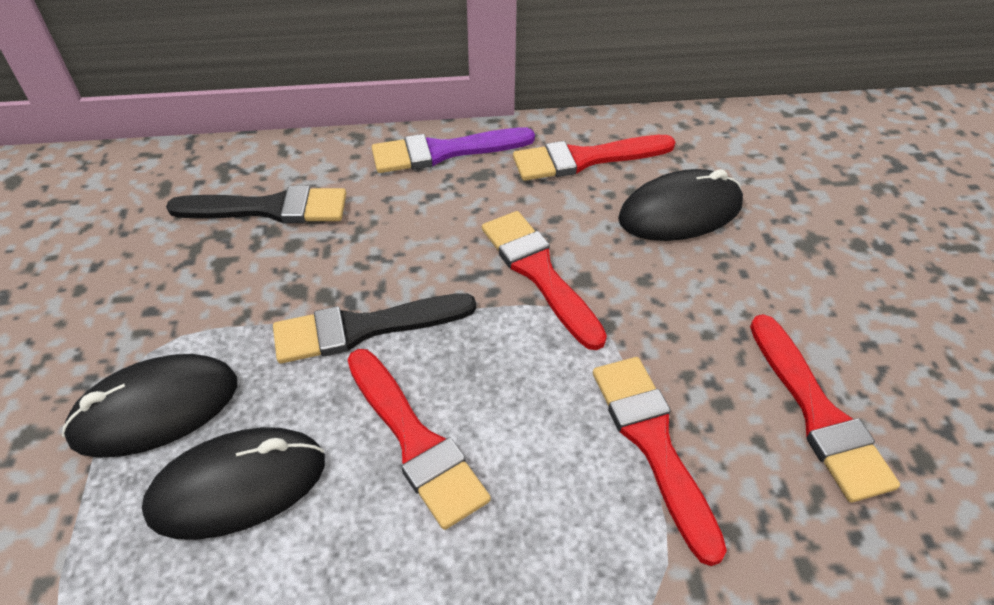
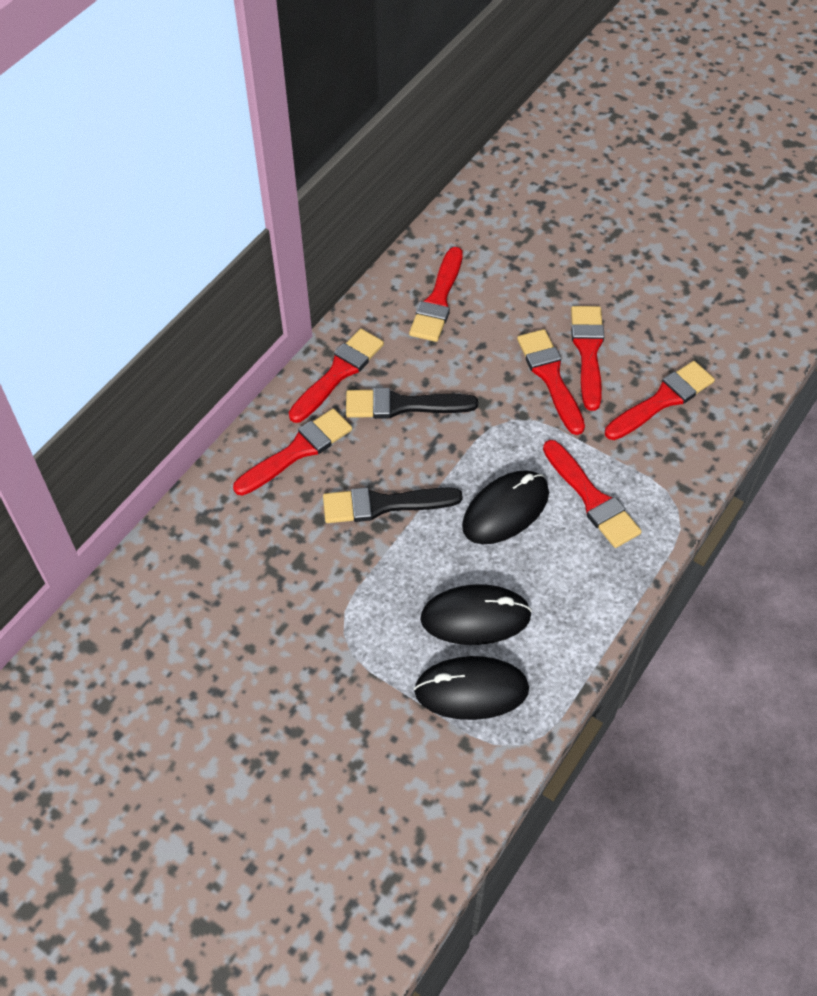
purple brush: [372,128,535,173] = 1 -> none = 0
red brush: [347,349,491,530] [482,211,607,350] [513,135,675,181] [593,357,727,566] [750,314,900,503] = 5 -> [233,408,352,496] [289,329,384,423] [409,247,463,342] [517,329,585,435] [543,440,642,548] [571,306,605,411] [605,361,715,440] = 7

